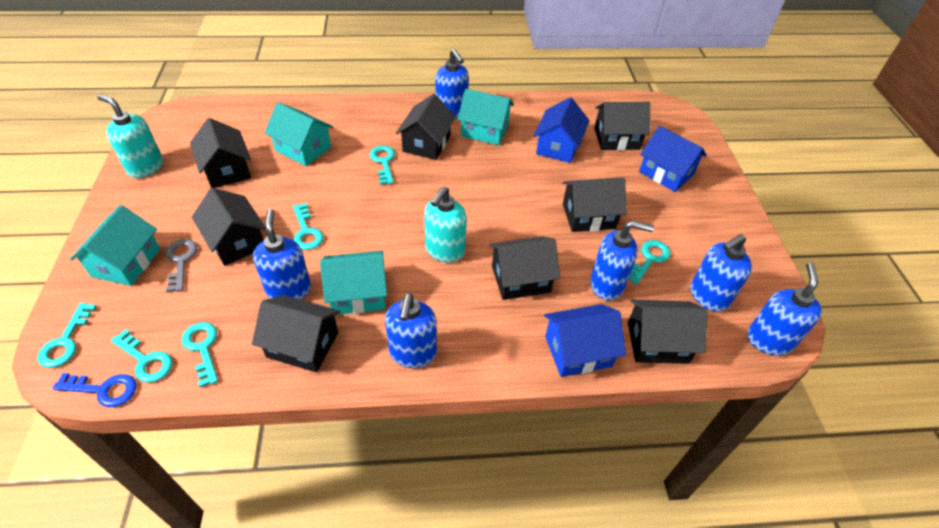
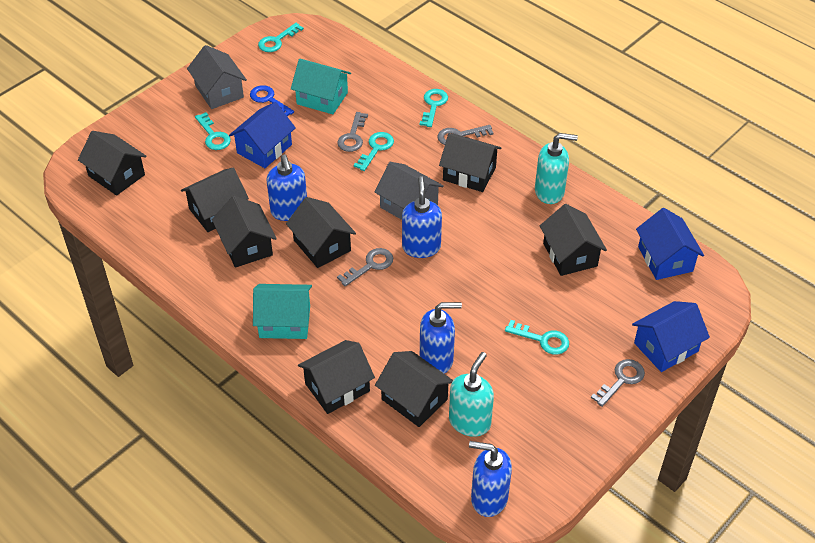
blue soap dispenser: [253,209,311,300] [385,293,437,368] [435,49,469,119] [590,221,654,301] [691,234,752,312] [747,263,822,356] = 6 -> [266,155,307,221] [402,176,442,258] [420,302,462,374] [469,441,512,517] = 4
grey house: none = 0 -> [187,45,247,109] [375,162,444,220] = 2
grey key: [166,239,197,292] = 1 -> [337,112,368,152] [337,248,393,286] [437,125,494,145] [591,359,645,407] = 4
turquoise house: [70,205,160,286] [264,102,333,166] [320,251,387,315] [457,89,514,145] = 4 -> [253,284,312,339] [291,59,351,114] = 2
turquoise key: [38,303,97,368] [111,329,172,383] [182,322,218,387] [293,203,323,250] [369,146,395,185] [629,240,670,284] = 6 -> [195,112,231,150] [258,23,304,52] [353,132,394,171] [420,89,448,127] [505,320,569,355] = 5

